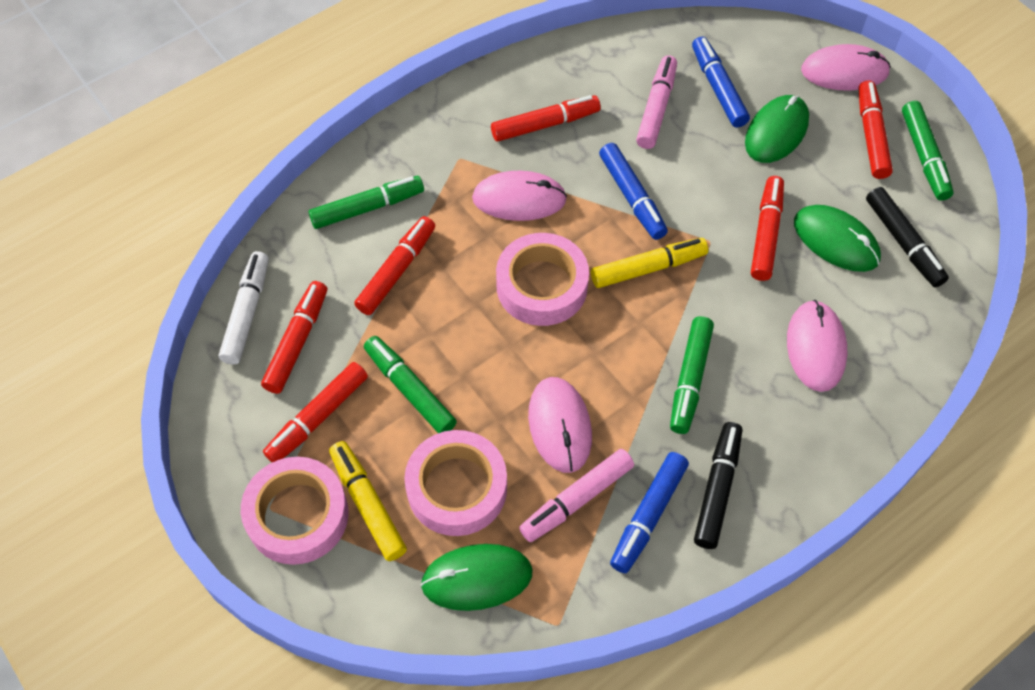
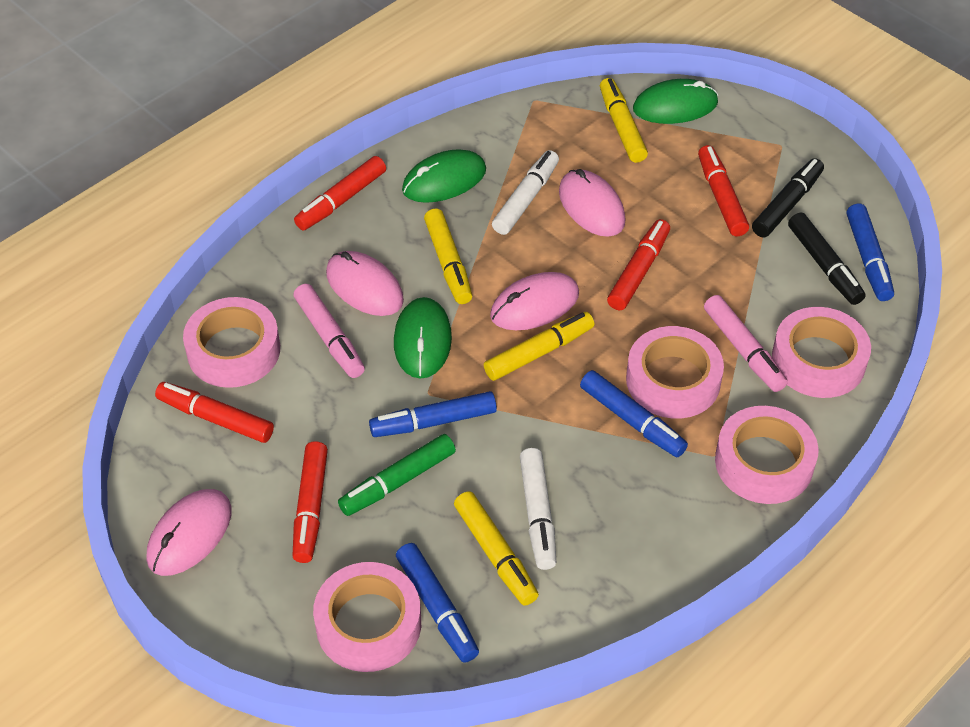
blue marker: [599,143,668,240] [610,452,689,573] [692,36,750,128] = 3 -> [369,391,497,437] [396,543,479,663] [580,370,688,458] [847,203,894,301] = 4
green marker: [308,176,424,229] [364,336,457,433] [670,316,714,434] [902,101,954,201] = 4 -> [338,434,456,516] = 1
pink tape: [241,457,349,565] [404,430,507,536] [496,233,589,326] = 3 -> [183,297,280,388] [313,562,421,672] [626,326,724,419] [715,406,818,504] [772,307,871,398] = 5
red marker: [261,281,327,394] [263,362,368,462] [354,216,435,315] [491,95,601,142] [751,176,784,281] [859,80,893,179] = 6 -> [155,382,274,443] [292,441,328,563] [294,156,386,230] [607,219,670,310] [698,145,749,236] = 5
white marker: [219,251,269,365] = 1 -> [492,150,559,235] [520,448,556,570] = 2
yellow marker: [329,441,407,561] [591,238,708,288] = 2 -> [424,208,472,304] [454,491,539,606] [484,312,594,381] [600,78,648,163] = 4

